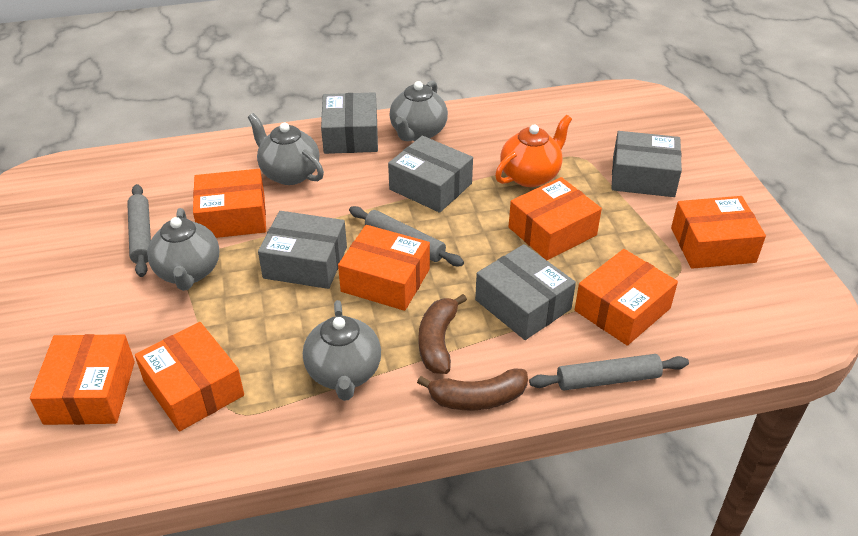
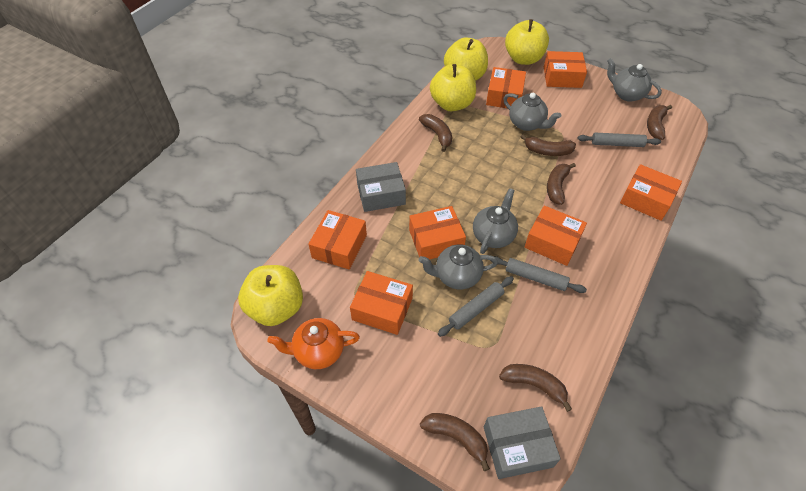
brown banana: [417,368,528,411] [419,294,467,374] = 2 -> [419,114,452,152] [420,413,490,471] [499,364,572,412] [521,134,576,156] [547,163,576,205] [647,105,672,140] = 6
grey box: [258,211,347,289] [321,92,378,154] [388,136,473,213] [475,244,576,340] [611,131,682,197] = 5 -> [356,162,406,212] [484,406,561,479] = 2
yellow apple: none = 0 -> [238,265,303,326] [430,64,476,111] [444,37,488,81] [505,19,549,65] = 4

